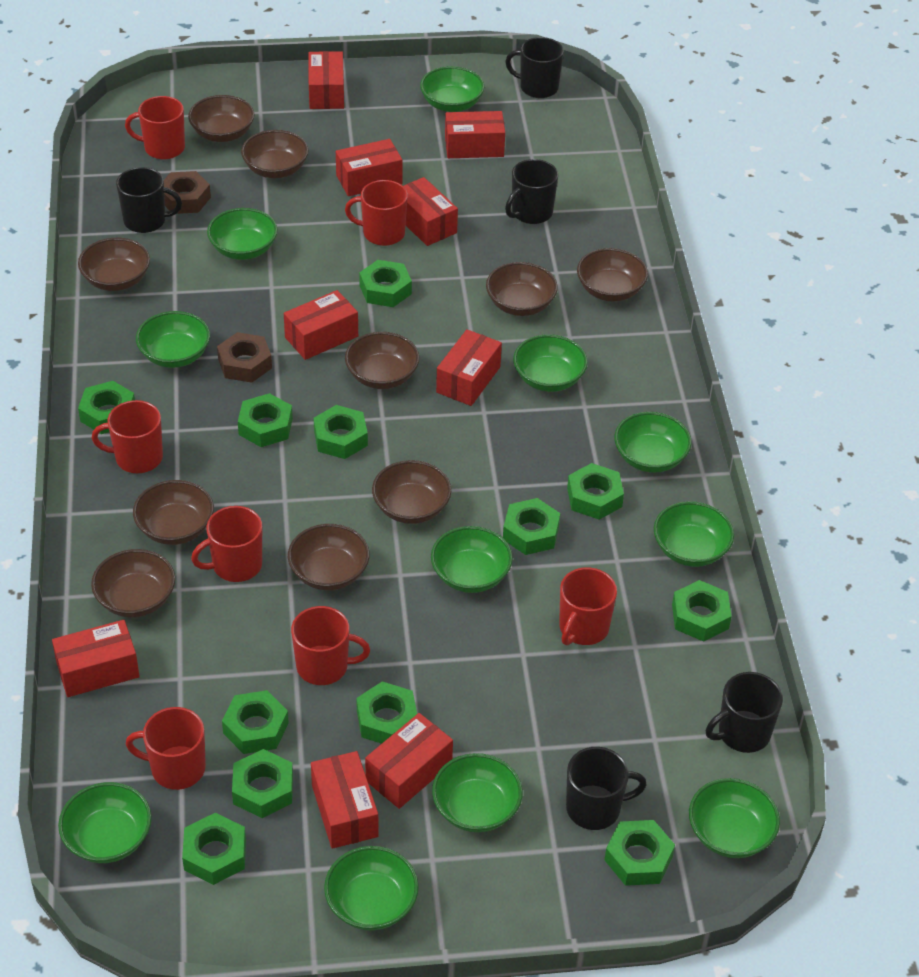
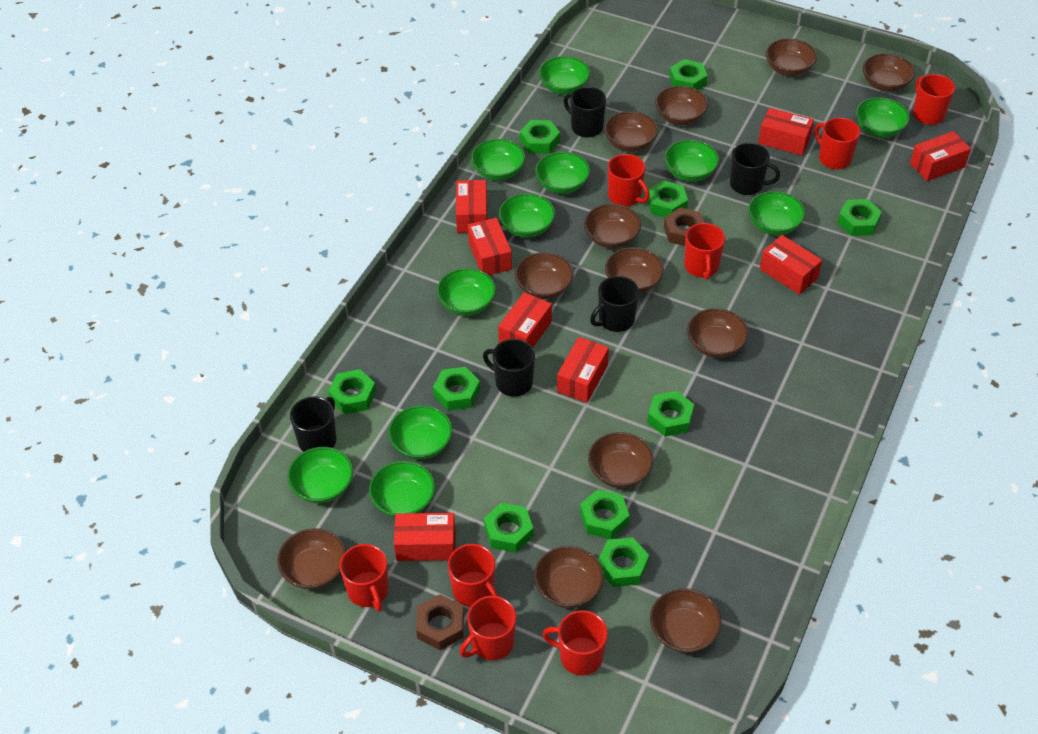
brown bowl: [78,238,150,291] [91,549,175,617] [133,480,214,545] [188,95,254,142] [241,130,308,178] [288,524,370,590] [345,332,419,389] [372,460,451,524] [486,262,558,316] [577,248,648,301] = 10 -> [277,528,346,589] [515,252,574,299] [534,546,604,608] [584,204,641,248] [588,432,654,488] [604,111,658,152] [605,247,664,294] [650,588,722,653] [655,86,708,125] [687,308,748,358] [766,38,817,76] [863,53,915,92] = 12
green nut: [78,381,135,434] [182,813,246,885] [222,690,289,754] [232,749,293,818] [238,393,293,447] [314,405,368,459] [356,681,417,744] [359,260,412,307] [503,498,560,555] [567,463,624,520] [605,820,675,886] [672,580,732,642] = 12 -> [328,369,376,414] [433,367,480,411] [484,503,533,553] [520,120,560,154] [580,489,630,539] [598,537,649,587] [647,391,694,437] [648,180,688,218] [669,59,708,90] [837,199,882,236] = 10
red box: [52,620,140,697] [284,290,358,360] [308,51,344,109] [311,751,379,849] [336,139,403,196] [365,713,453,809] [404,177,458,246] [436,329,502,406] [445,111,505,158] = 9 -> [394,513,455,561] [456,180,487,233] [468,218,512,275] [498,292,552,348] [557,337,609,403] [758,108,814,156] [760,235,822,295] [910,131,971,181] = 8
red mug: [91,400,163,473] [125,96,185,159] [125,707,206,790] [191,506,262,582] [291,606,370,685] [345,180,408,246] [559,567,617,646] = 7 -> [340,544,389,612] [448,544,499,607] [460,596,516,660] [542,610,608,675] [608,154,650,206] [684,223,725,280] [814,118,860,169] [913,74,955,125] = 8

